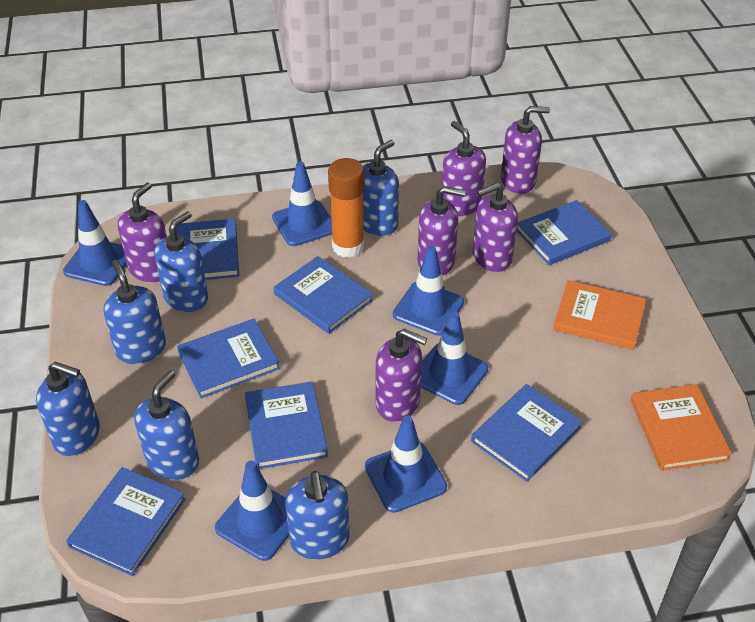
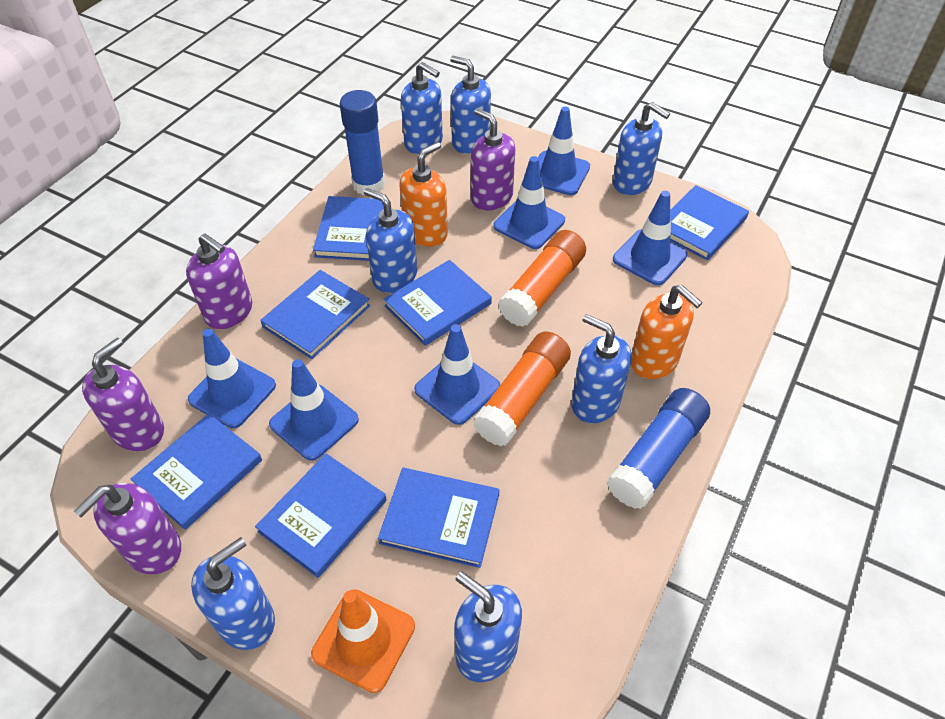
blue glue stick: none = 0 -> [340,90,385,195] [607,388,710,509] = 2
blue soap dispenser: [36,362,100,456] [103,260,166,364] [134,370,199,480] [154,211,208,312] [285,471,349,560] [362,140,399,236] = 6 -> [191,537,275,650] [364,188,417,293] [401,62,443,154] [450,56,491,154] [454,572,522,682] [571,314,632,423] [613,102,670,195] = 7
orange book: [553,280,646,350] [630,384,732,471] = 2 -> none = 0
orange glue stick: [328,158,365,258] = 1 -> [473,331,571,446] [498,230,586,327] = 2
orange soap dispenser: none = 0 -> [399,142,448,247] [631,285,703,379] = 2
orange traffic cone: none = 0 -> [311,589,415,693] = 1
purple soap dispenser: [118,182,167,282] [375,329,427,422] [417,186,465,276] [441,121,486,216] [473,183,518,272] [501,106,550,194] = 6 -> [74,483,181,574] [82,338,164,451] [186,233,252,329] [471,108,515,211] = 4

